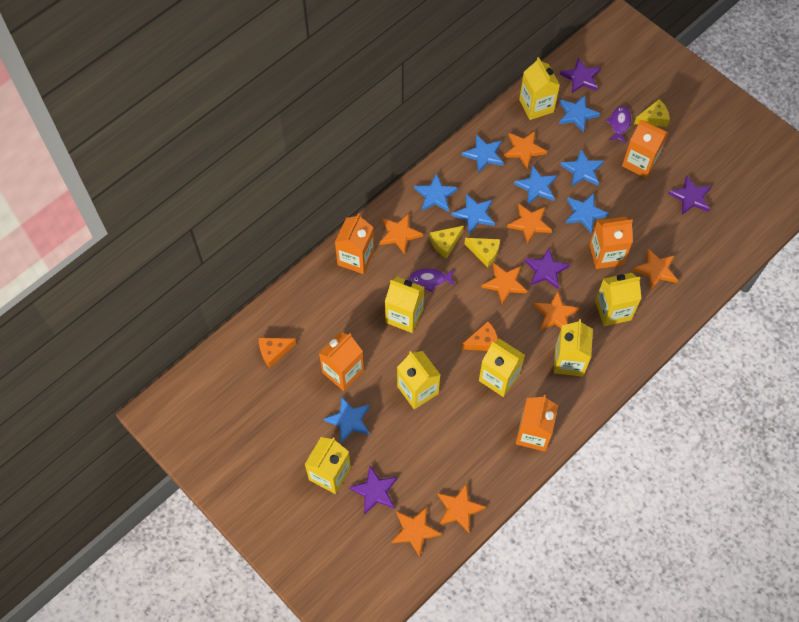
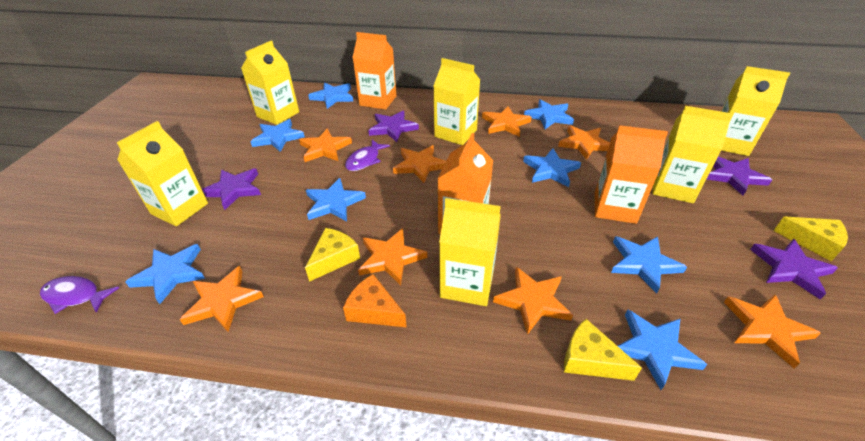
orange carton: [319,332,364,391] [335,213,374,274] [516,395,558,451] [589,217,633,269] [622,119,668,178] = 5 -> [352,32,397,110] [437,133,493,234] [595,125,668,224] = 3
orange cheese: [259,338,296,368] [461,321,498,351] = 2 -> [343,274,407,328] = 1
yellow carton: [305,437,351,494] [385,277,425,333] [397,351,440,409] [479,339,525,397] [519,57,560,120] [554,319,593,377] [595,273,641,326] = 7 -> [116,121,208,226] [241,41,299,125] [433,58,480,145] [439,198,501,306] [652,106,733,203] [721,66,790,156] = 6

